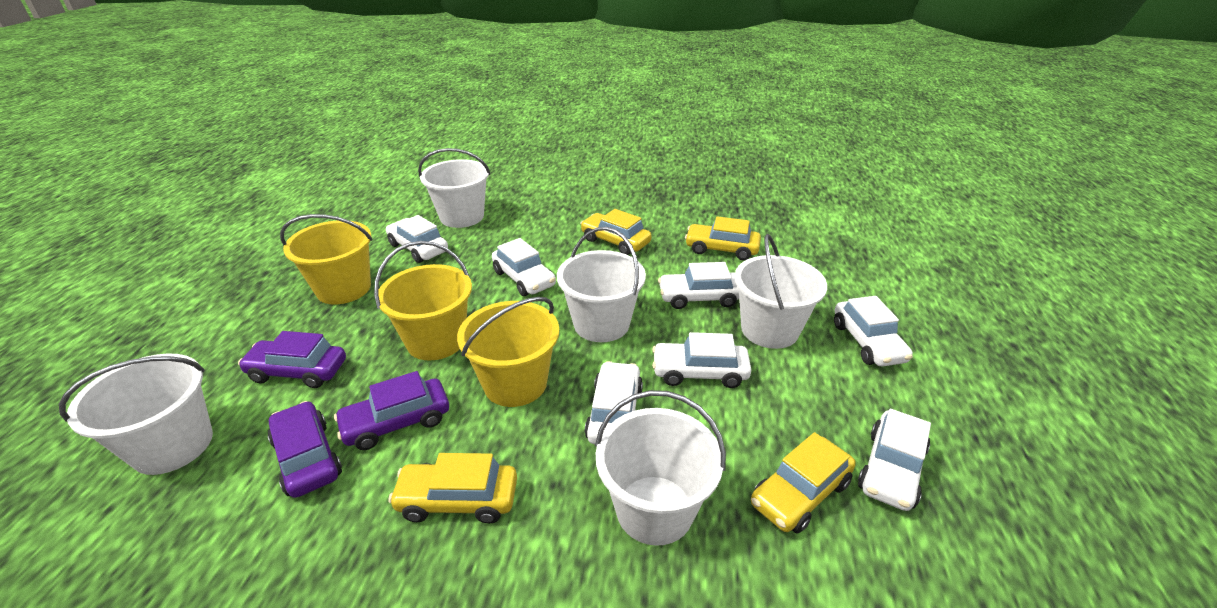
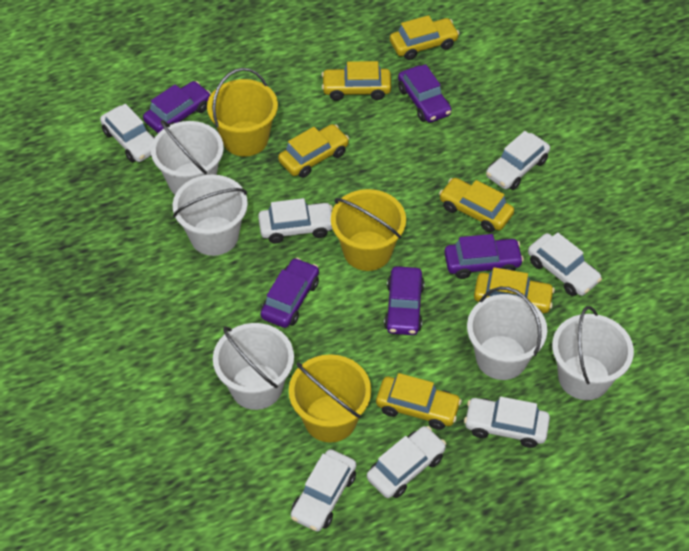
purple car: [238,331,346,388] [267,401,342,498] [334,371,449,450] = 3 -> [143,81,211,133] [261,258,319,328] [384,266,425,335] [398,64,452,123] [444,234,524,279] = 5
yellow car: [388,453,517,524] [580,209,652,255] [685,216,761,260] [751,432,856,534] = 4 -> [278,124,349,178] [321,61,391,101] [376,373,462,430] [390,15,460,60] [439,178,514,232] [474,267,555,313] = 6

